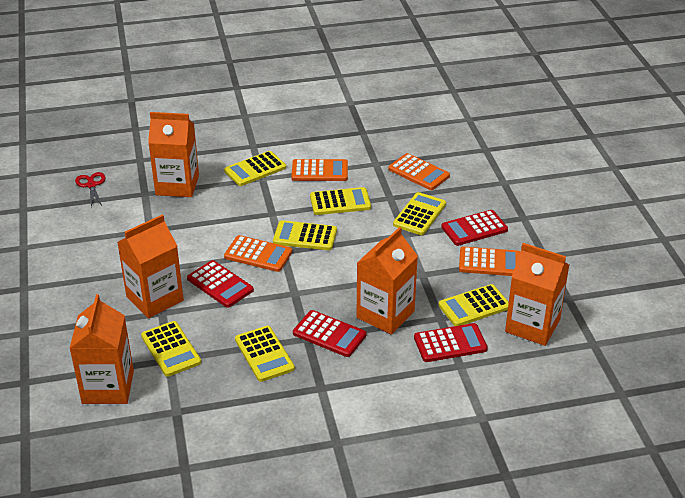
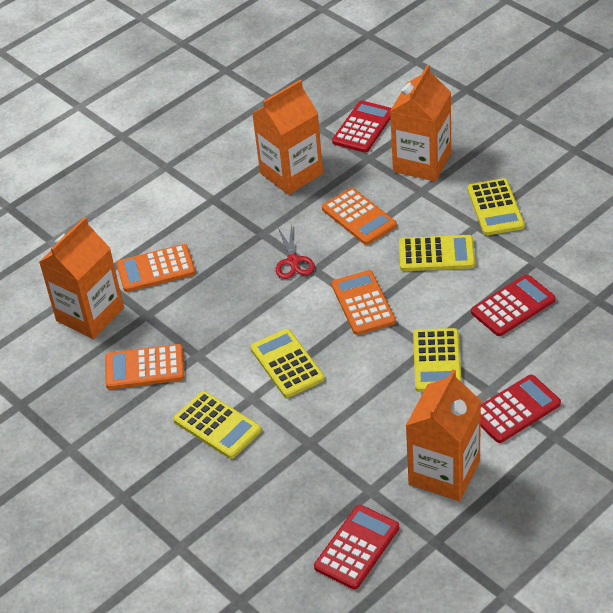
orange carton: [69,294,134,404] [117,214,184,318] [148,112,199,197] [356,227,418,335] [505,243,569,346] = 5 -> [39,217,124,339] [252,80,323,195] [390,65,451,181] [406,369,481,501] = 4
yellow calculator: [141,321,201,377] [224,151,286,186] [235,326,295,382] [273,220,337,250] [310,187,371,215] [393,192,446,235] [439,284,509,326] = 7 -> [173,391,261,459] [250,329,325,398] [399,235,475,271] [413,328,462,392] [467,178,525,235] = 5

